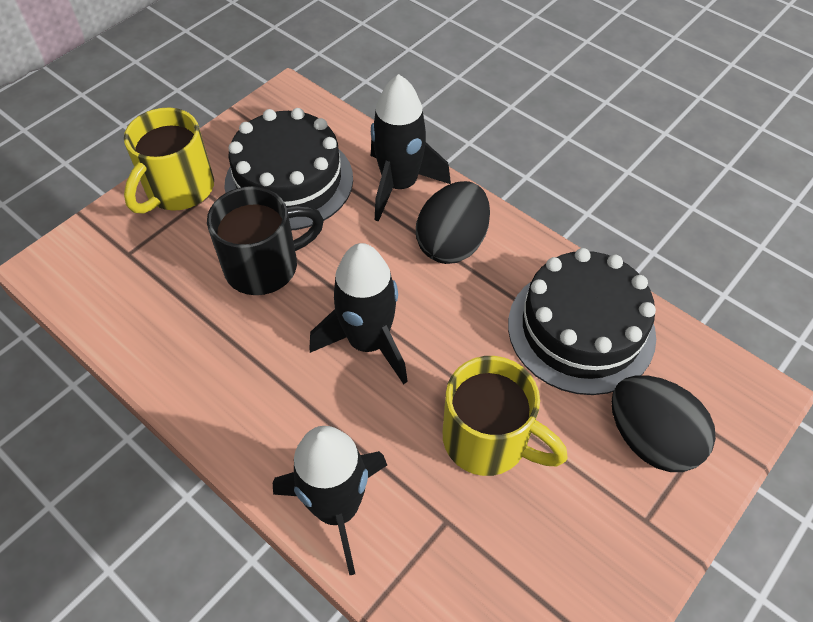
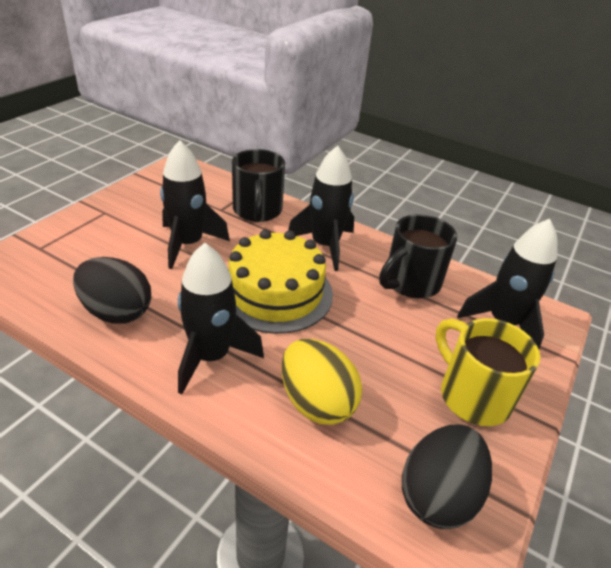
black cake: [224,108,353,230] [508,248,656,395] = 2 -> none = 0
black mug: [207,186,324,295] = 1 -> [232,149,285,222] [379,214,457,298] = 2
black rocket: [273,426,387,575] [309,243,408,384] [371,74,451,222] = 3 -> [160,140,230,269] [178,243,264,395] [288,145,354,271] [457,219,558,349] = 4
yellow cake: none = 0 -> [229,230,333,334] = 1
yellow egg: none = 0 -> [281,339,362,425] = 1
yellow mug: [124,107,214,214] [443,356,568,476] = 2 -> [436,318,540,426] = 1

